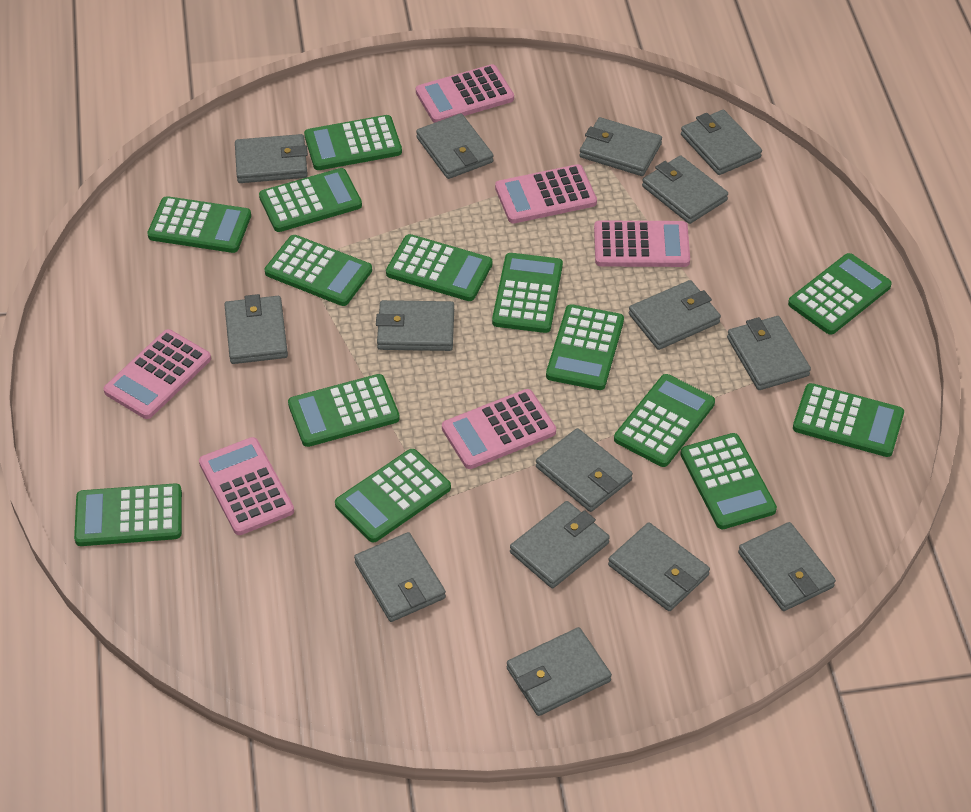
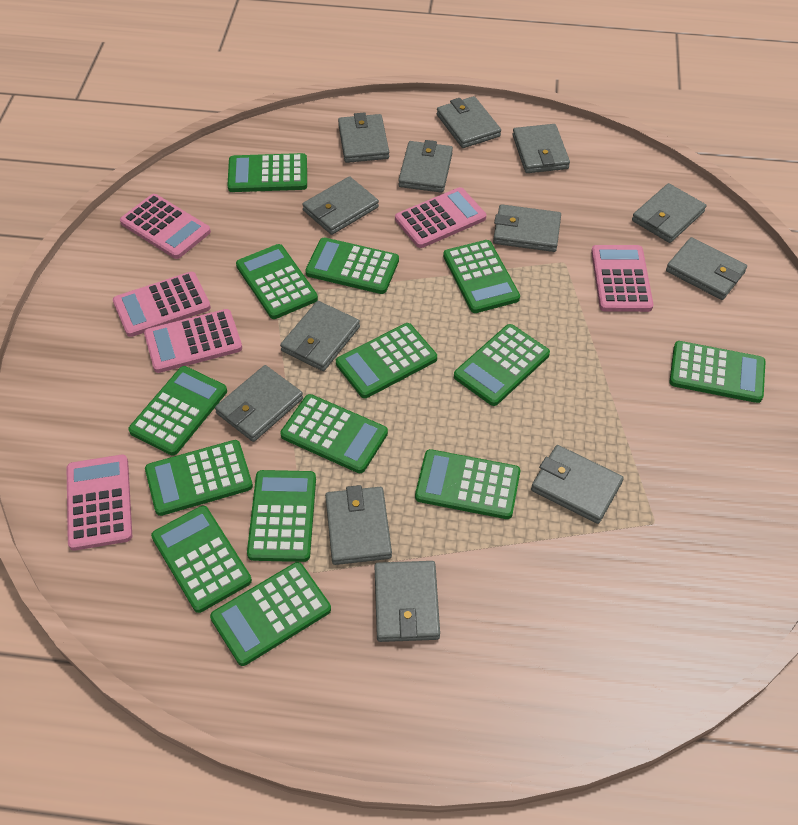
grey wallet: [224,294,288,364] [235,134,308,183] [354,532,446,622] [376,300,454,351] [416,113,494,179] [507,627,612,716] [510,501,610,588] [536,428,633,512] [579,117,662,176] [608,523,710,611] [629,280,721,350] [642,155,728,224] [681,110,762,175] [727,316,811,390] [738,522,836,611] = 15 -> [215,365,303,442] [280,301,360,371] [302,176,379,235] [325,485,392,565] [338,112,389,163] [375,561,440,642] [398,140,453,193] [437,96,501,148] [493,204,561,252] [513,124,570,173] [531,445,624,524] [632,183,706,243] [666,237,747,300] = 13

